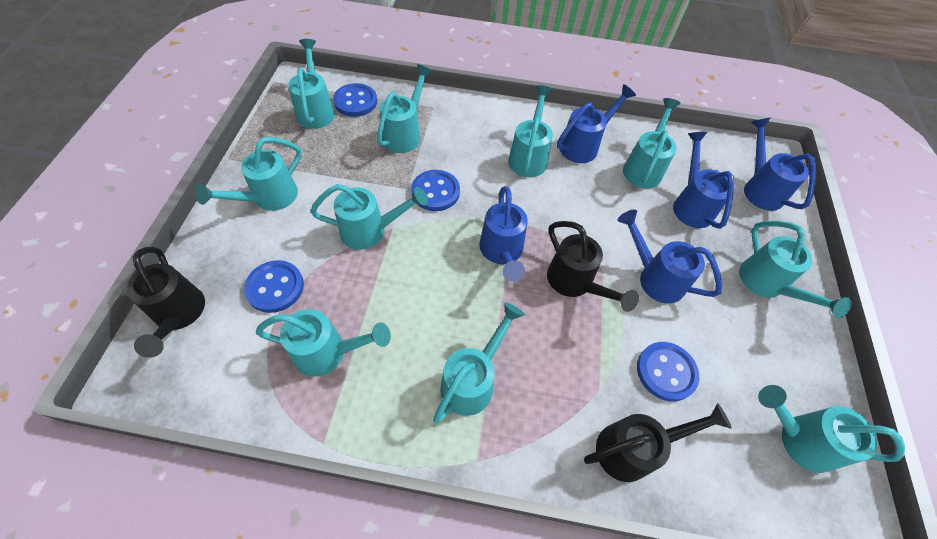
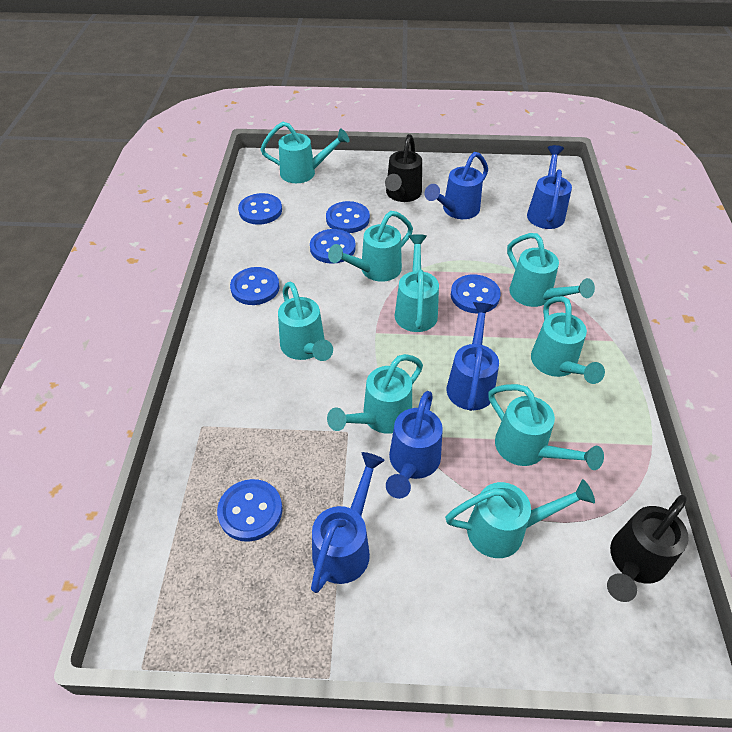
black watering can: [127,247,205,358] [547,221,639,312] [584,403,732,482] = 3 -> [385,134,422,202] [607,495,689,602] = 2
blue button: [244,260,304,313] [333,83,377,117] [411,170,460,211] [637,342,699,401] = 4 -> [217,479,282,542] [230,267,280,305] [238,193,282,225] [310,229,356,264] [326,201,370,233] [451,274,501,313] = 6
turquoise watering can: [195,137,302,211] [256,309,391,377] [288,39,335,129] [310,184,428,250] [377,64,433,153] [433,302,525,423] [508,85,553,177] [623,98,681,189] [739,221,852,318] [758,385,905,473] = 10 -> [260,122,350,183] [278,282,333,361] [327,354,423,434] [328,211,413,282] [395,234,439,332] [445,479,595,558] [488,384,604,470] [507,233,595,307] [531,296,605,384] = 9

